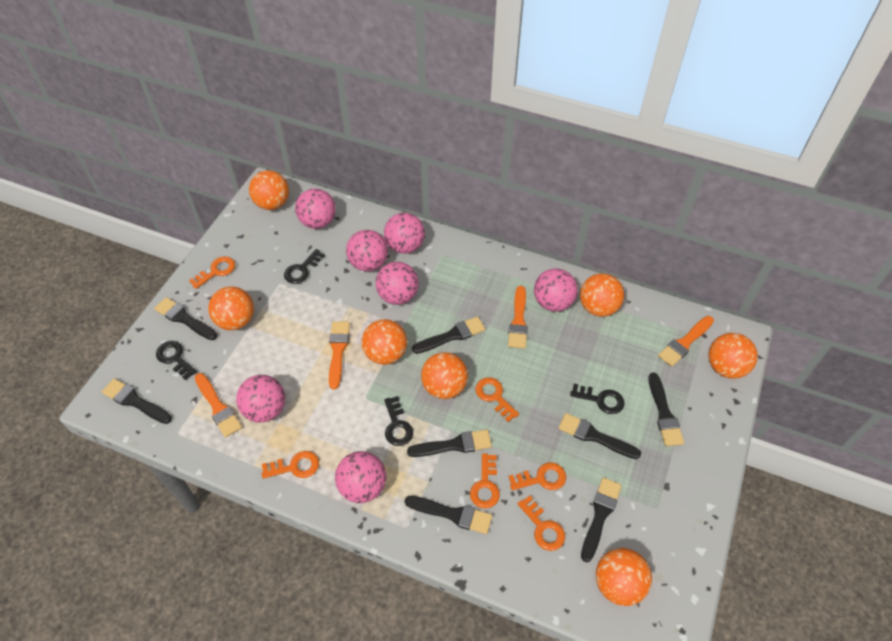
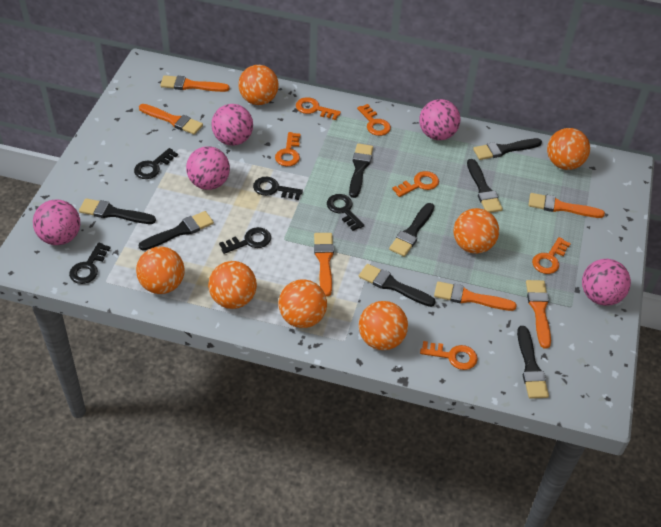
black key: [156,341,197,380] [284,249,325,284] [384,396,413,446] [570,384,625,414] = 4 -> [69,243,110,284] [134,148,178,179] [219,227,271,254] [253,177,303,200] [327,194,364,231] = 5
orange brush: [195,373,242,438] [329,321,350,389] [508,286,528,349] [658,316,714,367] = 4 -> [139,104,203,135] [160,75,230,92] [314,233,334,297] [434,281,517,311] [526,280,551,349] [529,193,605,218] = 6
pink ball: [236,375,285,423] [295,189,336,229] [335,451,386,503] [346,230,388,272] [376,262,418,305] [384,213,425,254] [534,268,578,312] = 7 -> [33,199,80,245] [186,146,230,190] [211,104,253,146] [419,99,460,140] [582,259,631,306] = 5

